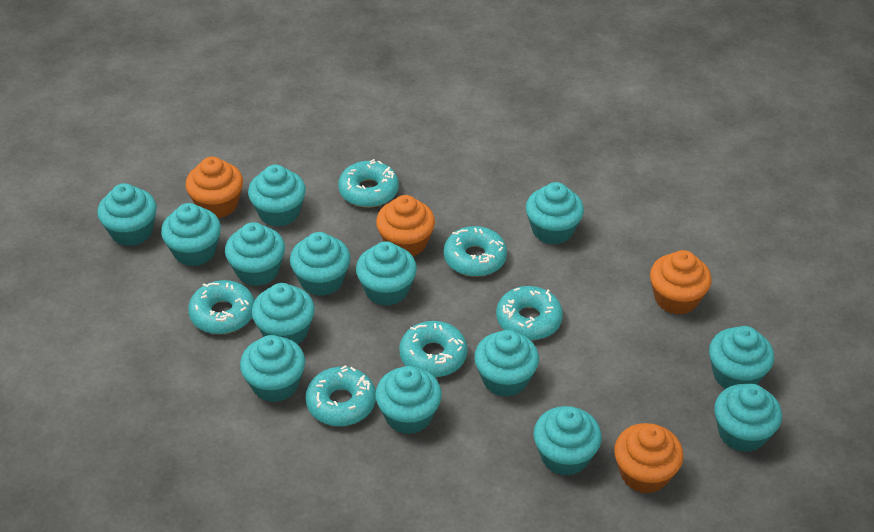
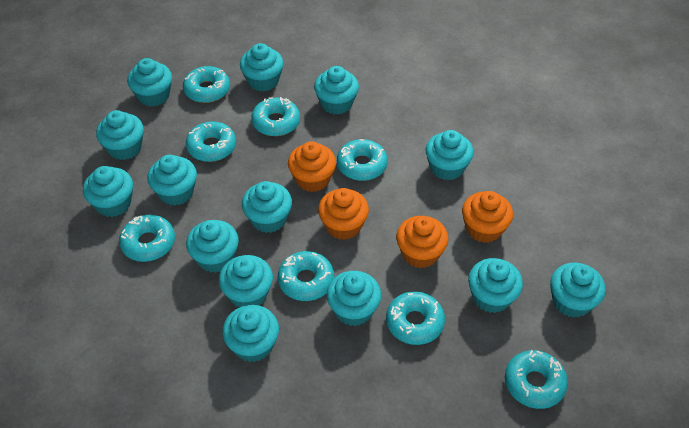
turquoise donut: [188,280,255,334] [305,365,376,426] [338,159,399,207] [399,321,468,377] [444,226,507,277] [496,286,563,340] = 6 -> [119,215,175,262] [183,66,230,103] [186,121,236,162] [251,97,300,136] [278,251,334,301] [337,139,388,181] [386,291,445,345] [505,350,568,409] = 8

